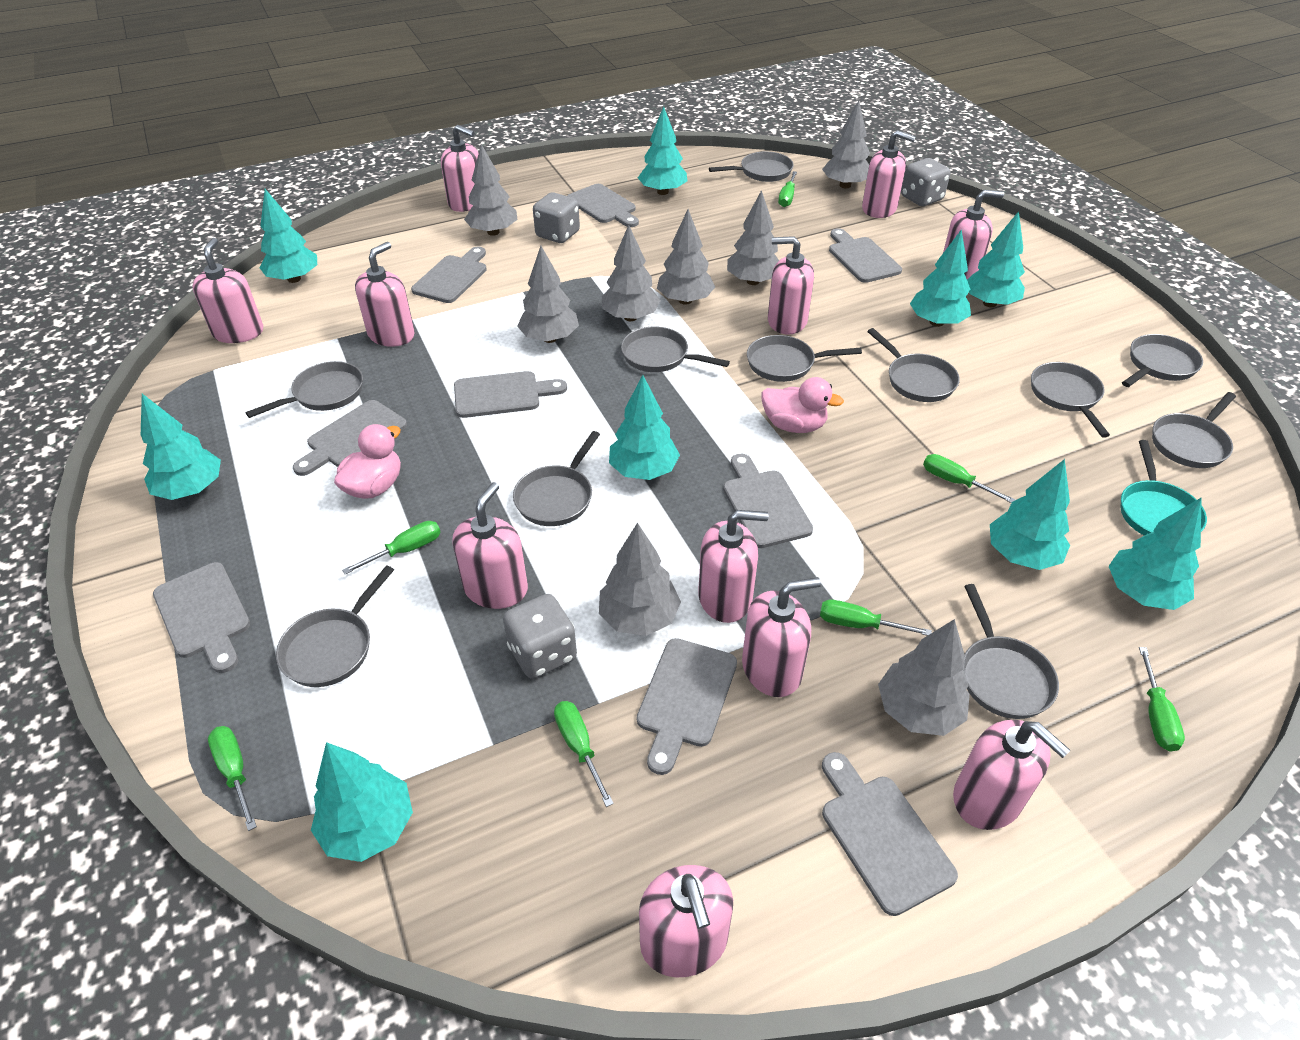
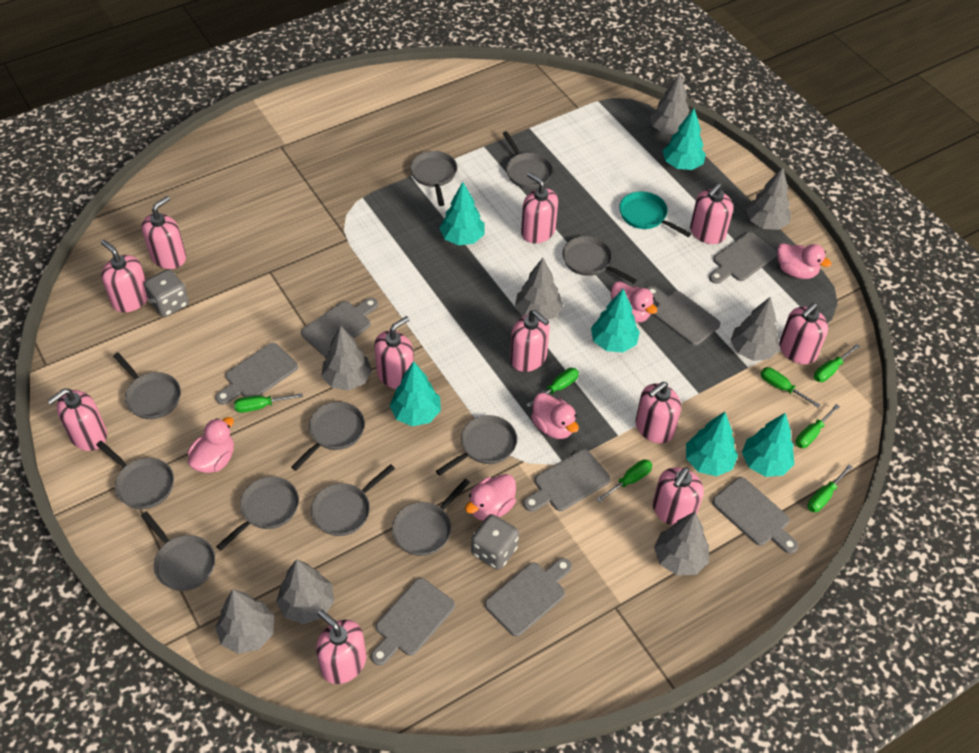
grey cutting board: [153,562,250,673] [293,400,407,476] [411,247,487,303] [454,371,567,418] [567,184,639,227] [637,638,737,775] [723,454,813,548] [822,752,958,916] [829,228,902,283] = 9 -> [215,343,298,405] [301,298,378,356] [371,578,455,666] [485,558,572,636] [523,449,610,512] [646,286,720,346] [709,232,777,284] [712,477,798,554] = 8
grey dice: [503,594,577,679] [533,192,580,243] [901,158,950,206] = 3 -> [144,269,189,317] [471,514,519,570] = 2
pink duck: [334,424,401,499] [762,377,844,433] = 2 -> [188,417,234,473] [465,474,516,520] [531,393,579,439] [611,281,657,323] [777,243,831,279] = 5
turquoise tree: [141,394,221,500] [259,189,317,283] [311,742,413,862] [609,375,680,480] [638,106,687,195] [910,229,971,327] [967,211,1025,307] [990,459,1070,570] [1108,497,1202,610] = 9 -> [390,361,441,426] [439,182,485,245] [591,289,640,352] [663,108,706,170] [686,412,738,476] [742,413,794,477] = 6

